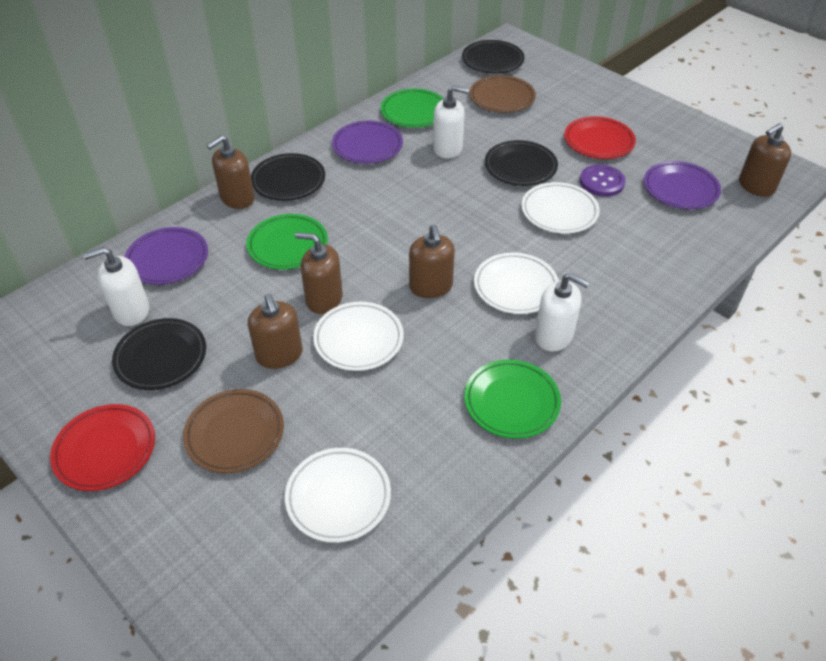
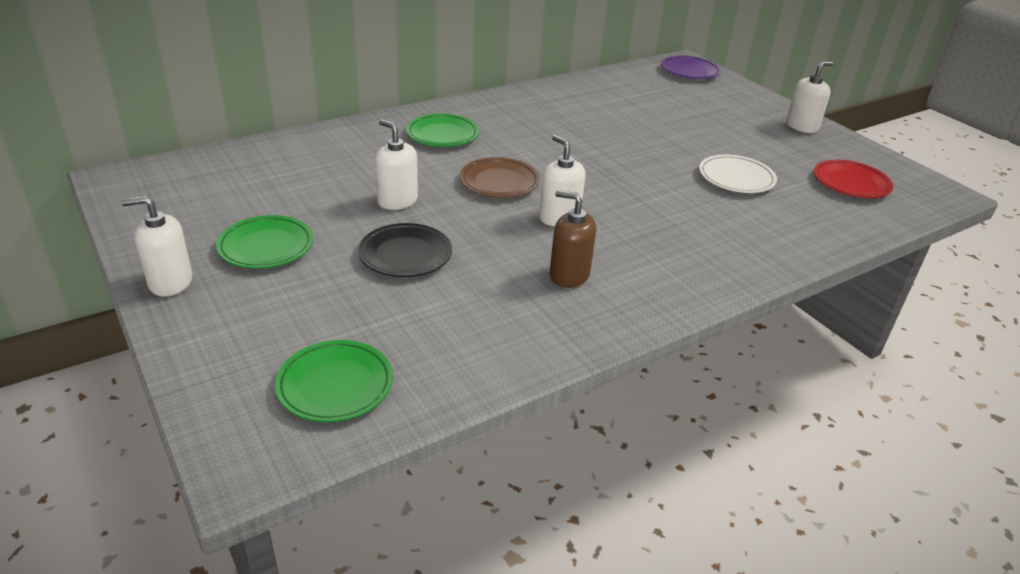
black plate: [112,318,206,390] [251,153,325,201] [462,40,525,74] [485,140,558,186] = 4 -> [358,223,452,277] = 1
brown plate: [183,389,284,473] [469,75,536,113] = 2 -> [460,157,540,198] = 1
brown soap dispenser: [207,136,255,209] [248,294,303,369] [295,232,343,314] [409,224,455,298] [739,123,791,197] = 5 -> [550,190,596,288] = 1
purple button: [580,164,626,196] = 1 -> none = 0
purple plate: [125,227,208,285] [332,121,403,164] [644,161,721,209] = 3 -> [661,56,721,79] = 1
red plate: [50,404,155,491] [564,116,636,159] = 2 -> [814,160,893,198] = 1
white plate: [285,448,391,543] [313,302,404,371] [474,253,559,314] [521,182,600,233] = 4 -> [699,154,777,193] = 1
white soap dispenser: [83,247,149,326] [433,85,469,158] [535,273,590,352] = 3 -> [121,196,193,297] [375,119,418,210] [539,135,585,226] [786,61,833,133] = 4

